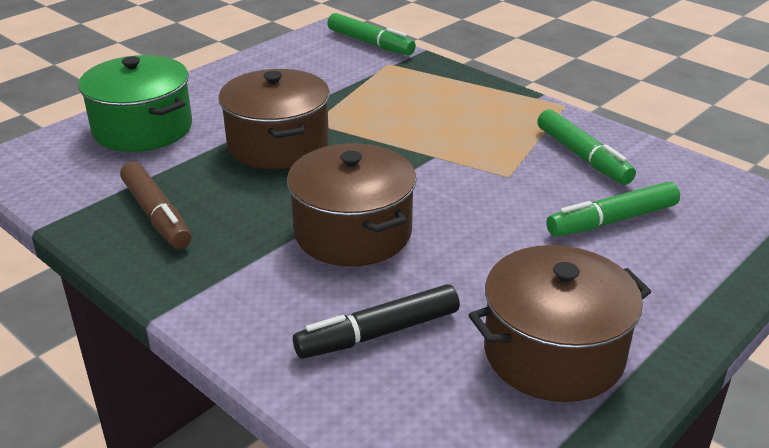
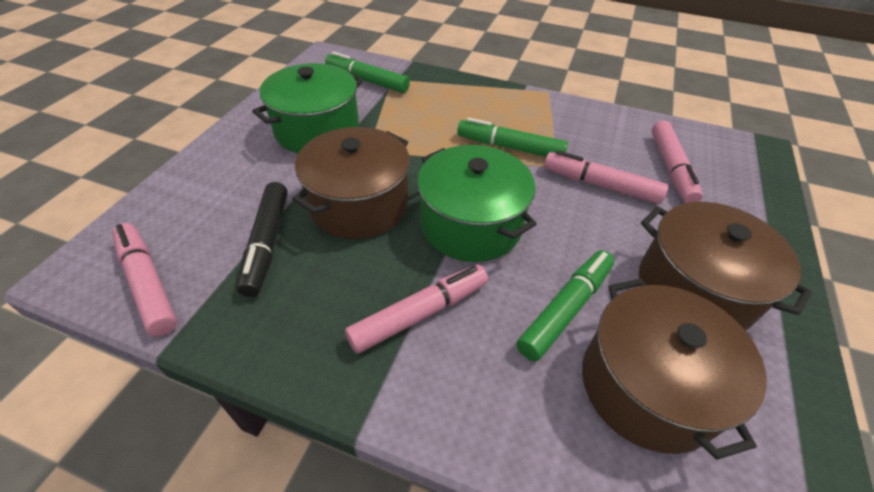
brown marker: [120,162,191,249] = 1 -> none = 0
green pot: [78,55,192,152] = 1 -> [252,63,363,153] [417,145,537,262] = 2
pink marker: none = 0 -> [112,223,177,337] [345,265,488,353] [544,150,668,204] [652,121,703,203] = 4

